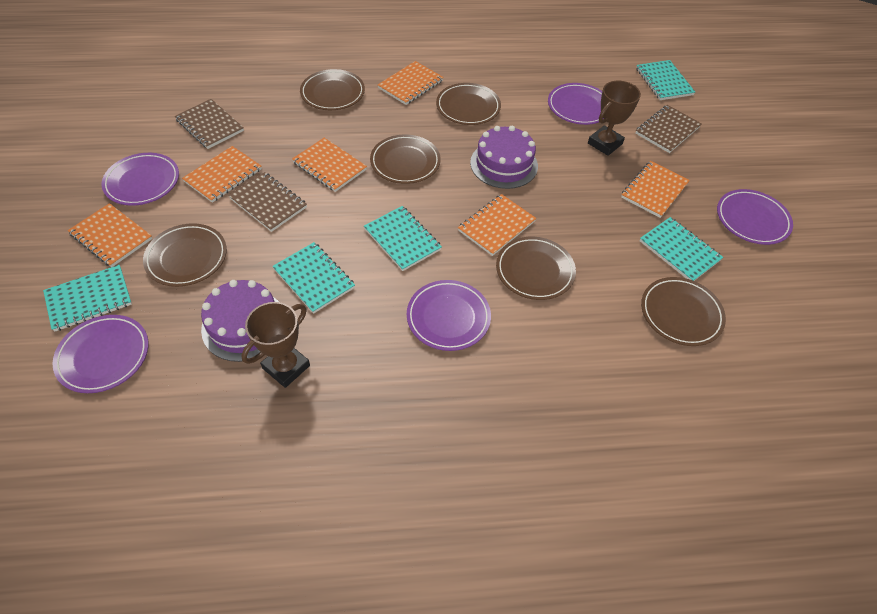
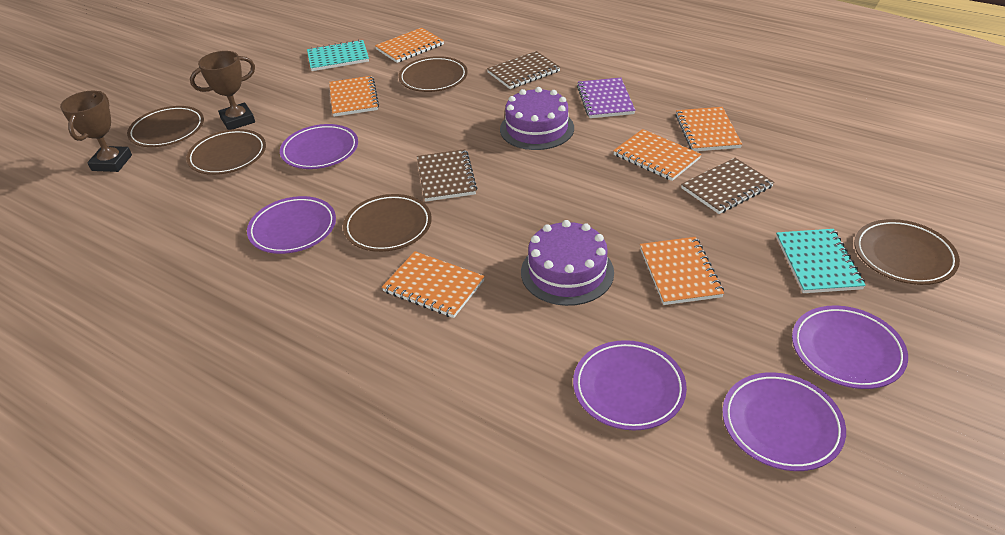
brown plate: [143,223,227,287] [300,69,365,110] [370,135,441,184] [436,83,501,125] [496,237,576,300] [641,277,726,346] = 6 -> [127,106,204,147] [186,129,266,175] [343,194,432,252] [399,56,468,92] [854,219,960,285] = 5
purple notebook: none = 0 -> [577,78,635,118] = 1
turquoise notebook: [43,265,132,332] [272,242,355,314] [364,206,442,271] [636,60,695,100] [640,217,723,281] = 5 -> [307,39,369,71] [776,229,866,293] = 2

